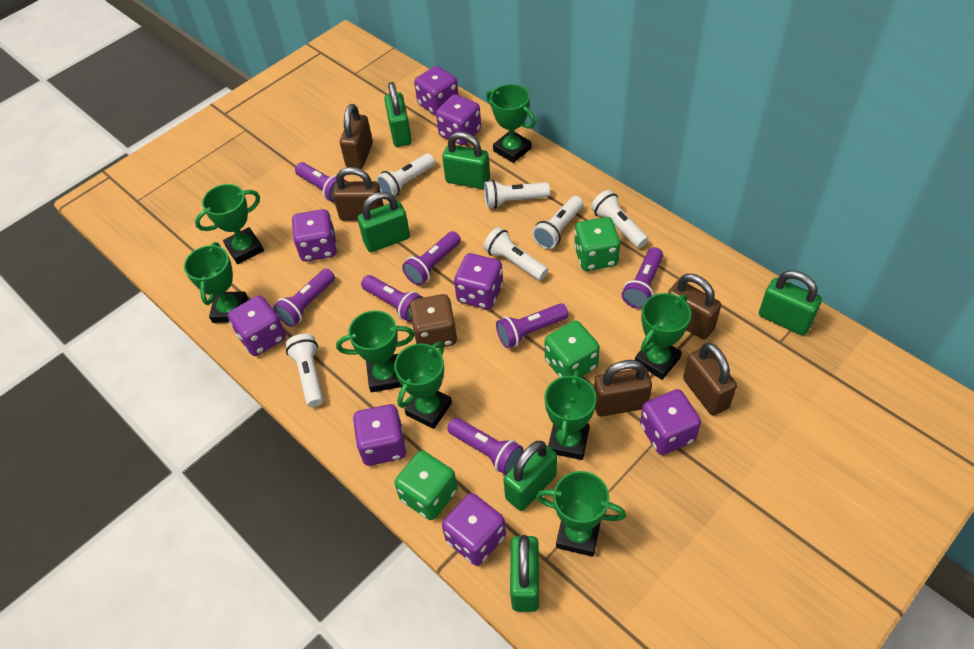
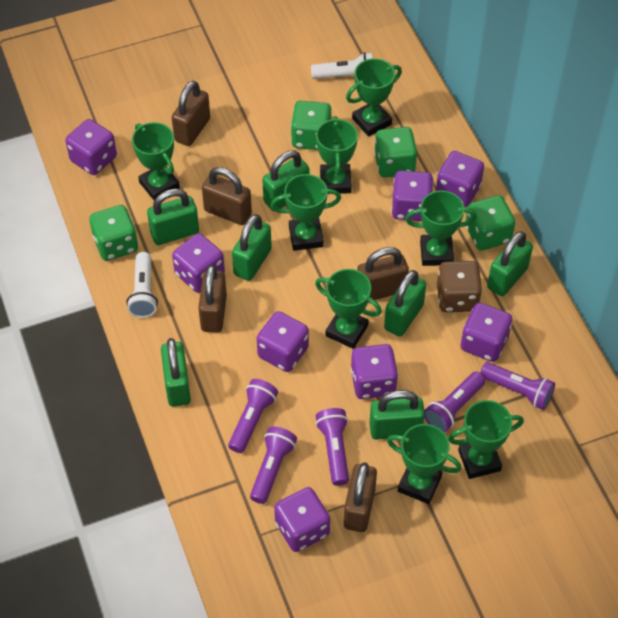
green dice: [394,451,457,520] [545,321,600,377] [574,217,621,271] = 3 -> [89,205,138,261] [291,101,331,150] [374,127,417,178] [466,195,515,251] = 4
green padlock: [357,192,410,252] [384,82,412,147] [442,132,490,189] [503,441,557,511] [510,535,539,612] [759,270,822,335] = 6 -> [147,188,199,245] [161,338,191,407] [232,214,272,281] [262,151,309,212] [369,390,425,440] [384,270,426,336] [487,231,533,296] = 7
purple flashlight: [273,269,335,327] [295,162,347,203] [361,275,423,322] [402,231,461,285] [447,418,523,475] [496,303,568,348] [622,247,663,309] = 7 -> [228,379,278,453] [250,426,297,504] [315,408,349,486] [424,371,486,432] [480,362,555,410] = 5
white flashlight: [286,334,323,407] [376,154,435,196] [483,227,548,280] [484,180,550,209] [532,196,583,249] [591,190,649,248] = 6 -> [127,252,158,318] [311,52,372,79] = 2

